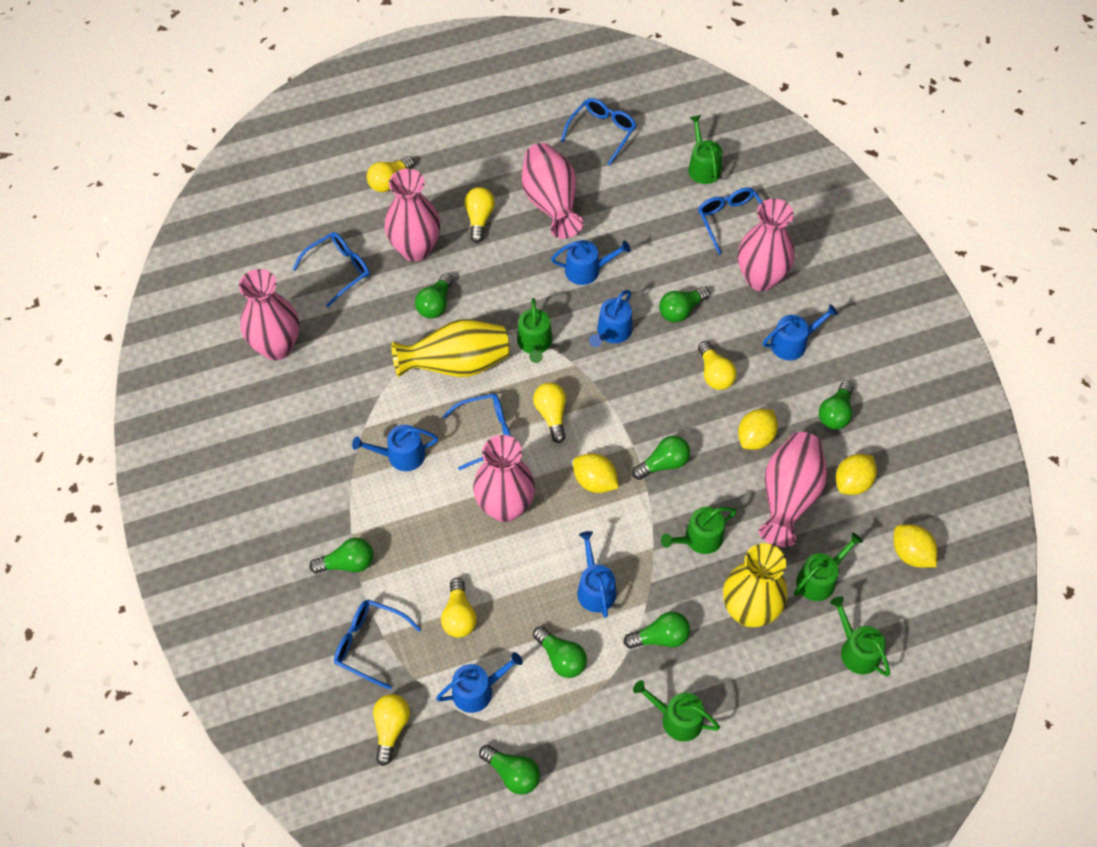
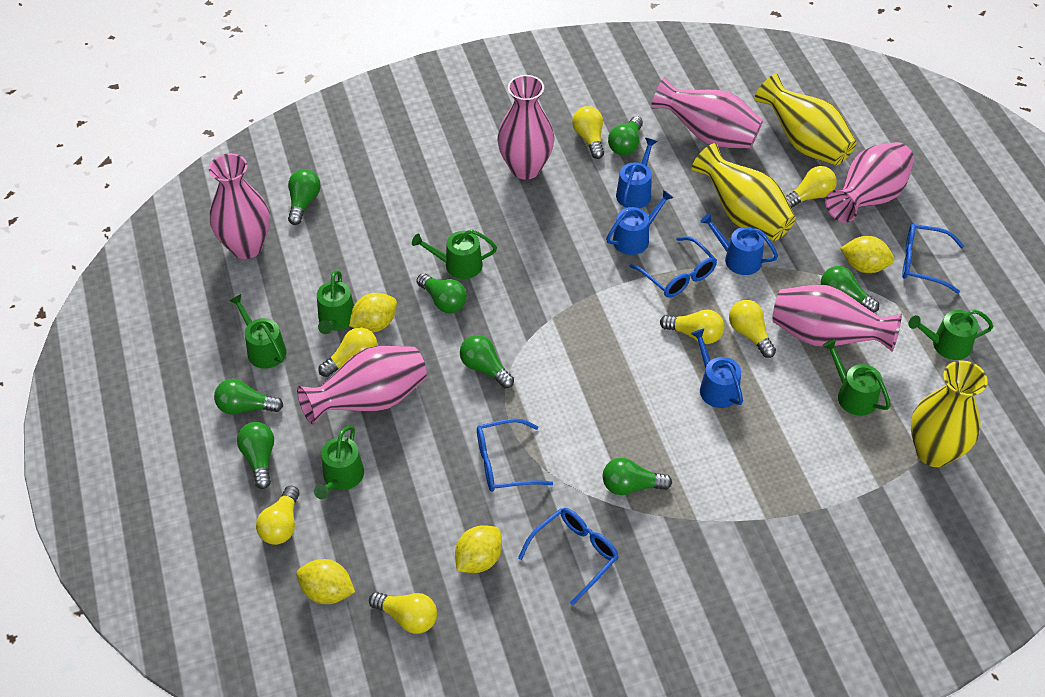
blue glasses: [293,232,370,307] [334,600,421,690] [443,394,511,470] [561,98,636,166] [698,187,762,255] = 5 -> [477,418,553,492] [518,508,619,605] [629,236,717,298] [902,224,964,294] = 4
blue watering can: [352,425,438,471] [436,652,523,713] [551,240,631,285] [577,531,616,618] [589,290,632,347] [763,304,838,360] = 6 -> [606,190,673,255] [616,138,657,208] [691,329,743,408] [700,213,778,275] = 4
yellow light bulb: [367,156,414,192] [373,694,410,766] [441,578,477,638] [464,187,495,243] [533,383,566,443] [698,341,737,390] = 6 -> [256,485,300,545] [318,327,378,377] [369,592,437,634] [572,106,604,159] [660,310,724,344] [729,300,776,358] [786,166,837,208] = 7
yellow vase: [391,319,509,378] [723,543,788,627] = 2 -> [692,143,796,241] [755,74,857,166] [911,361,988,467] = 3

